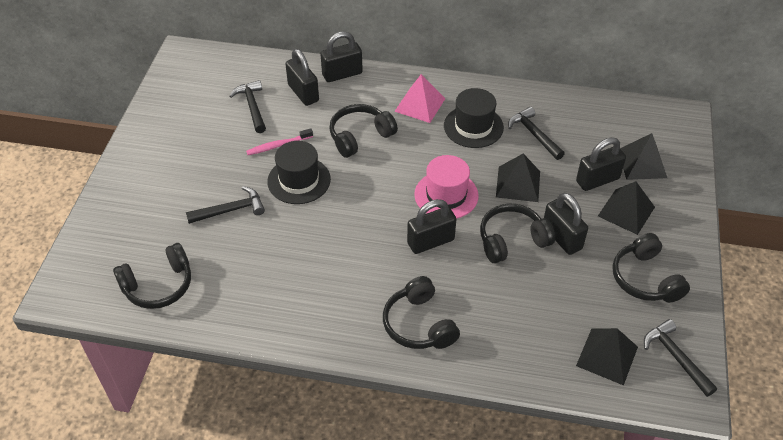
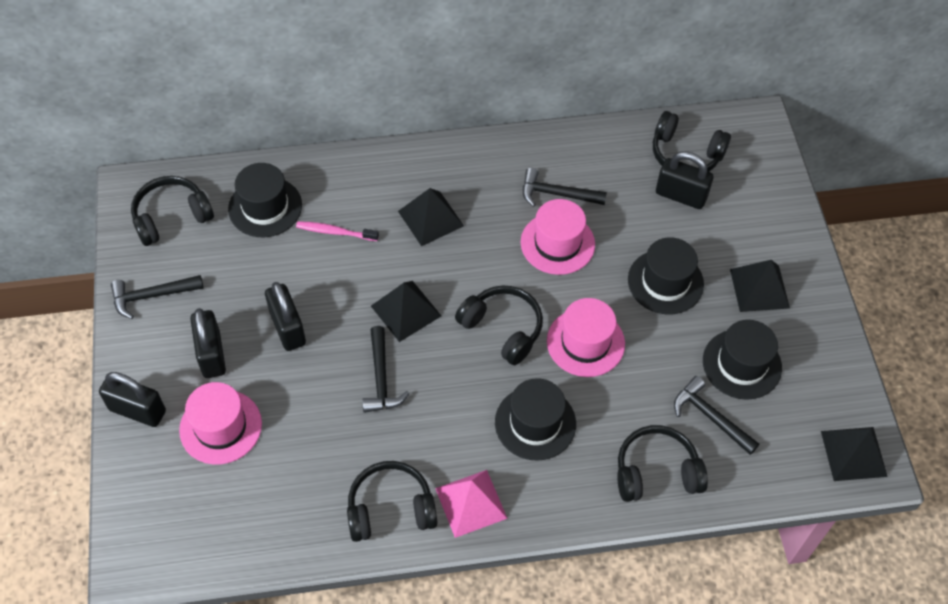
black hat: [267,141,331,204] [444,88,504,148] = 2 -> [228,163,302,237] [495,378,576,461] [628,238,704,314] [703,320,782,400] = 4
black padlock: [285,49,319,106] [320,31,363,82] [407,199,456,254] [544,193,588,255] [576,137,626,191] = 5 -> [99,372,166,427] [190,308,226,378] [265,282,306,351] [656,151,714,209] = 4
pink hat: [414,155,478,219] = 1 -> [179,382,262,465] [521,199,595,275] [547,298,625,377] = 3

